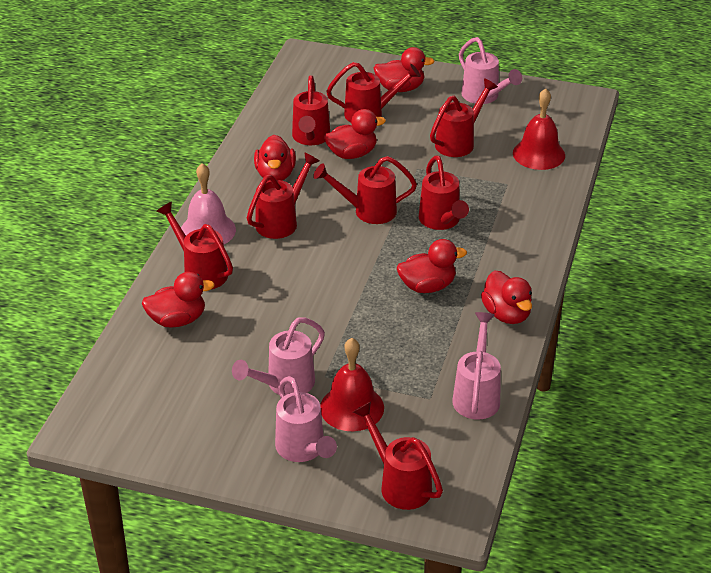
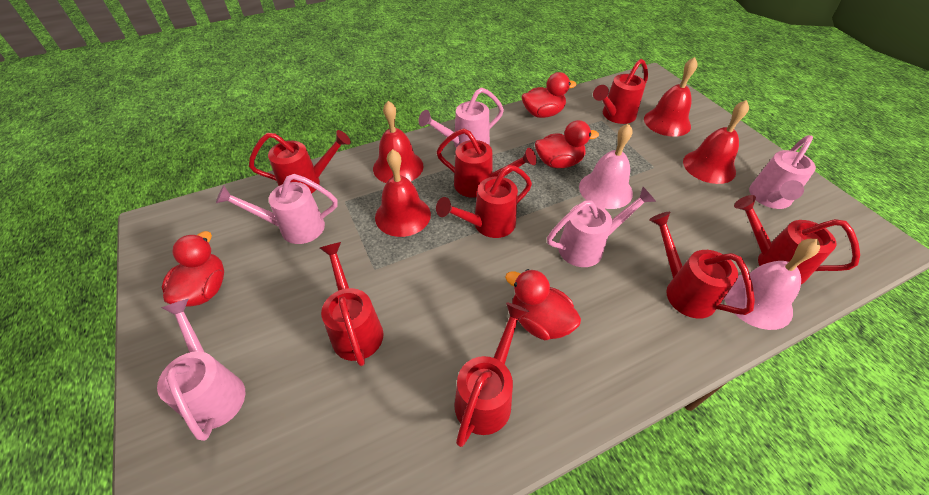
pink bell: [181,163,236,244] = 1 -> [579,123,633,209] [724,239,820,330] = 2
pink watering can: [232,317,325,395] [275,376,337,462] [452,312,501,420] [459,37,522,104] = 4 -> [157,298,245,441] [216,174,338,244] [419,87,504,148] [547,187,656,267] [749,135,816,209] = 5
red bell: [320,338,384,431] [513,88,565,170] = 2 -> [373,101,423,183] [375,149,431,237] [644,57,698,137] [683,100,749,184] = 4
red duck: [142,272,215,328] [254,135,296,181] [324,109,386,159] [374,47,434,92] [397,239,467,293] [481,270,532,324] = 6 -> [162,231,224,307] [505,269,581,340] [522,72,577,118] [535,120,599,168] = 4

